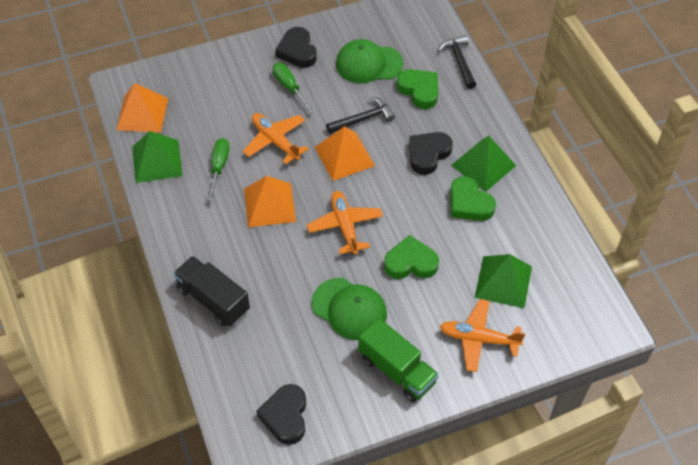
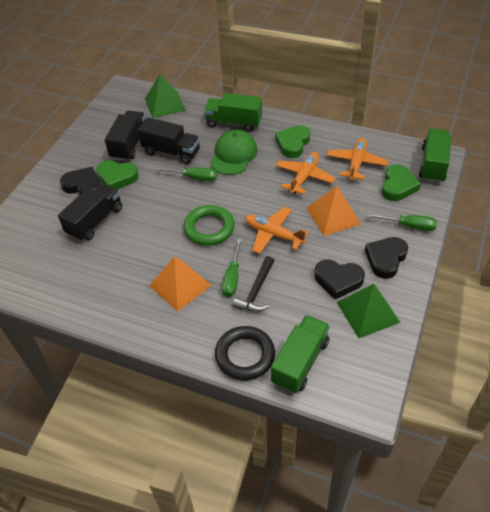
black hammer: [326,97,395,134] [438,35,476,89] = 2 -> [232,256,274,312] = 1
black ring: none = 0 -> [215,326,275,380] = 1
black truck: [173,256,250,326] = 1 -> [58,183,122,241] [105,110,146,161] [138,118,200,164] = 3
green cap: [312,278,387,340] [336,39,404,83] = 2 -> [210,130,257,175] = 1
green pyramid: [132,131,182,183] [451,135,516,192] [475,254,532,308] = 3 -> [145,74,186,118] [337,284,401,338] = 2
green ring: none = 0 -> [184,205,235,246] = 1
green screwdriver: [207,138,230,201] [273,63,315,113] = 2 -> [156,167,217,182] [222,239,242,297] [367,214,437,231] = 3
green truck: [358,318,439,403] = 1 -> [204,93,262,132] [271,315,330,394] [419,128,451,183] = 3
orange pyramid: [116,83,168,133] [244,176,296,227] [315,126,375,181] = 3 -> [149,256,211,312] [307,186,361,236] = 2

